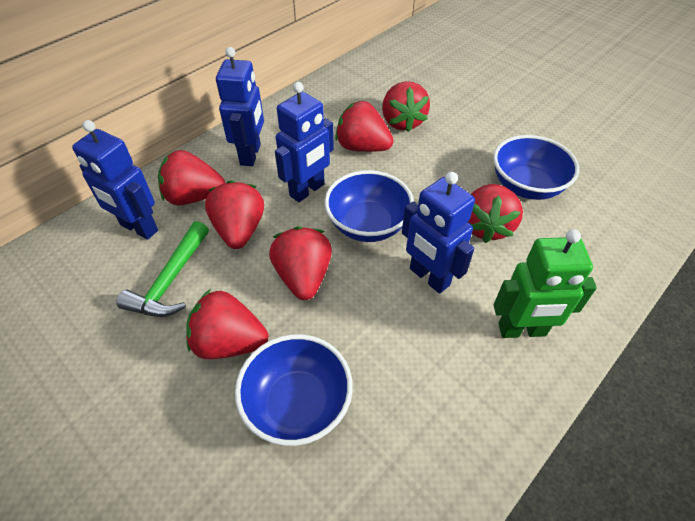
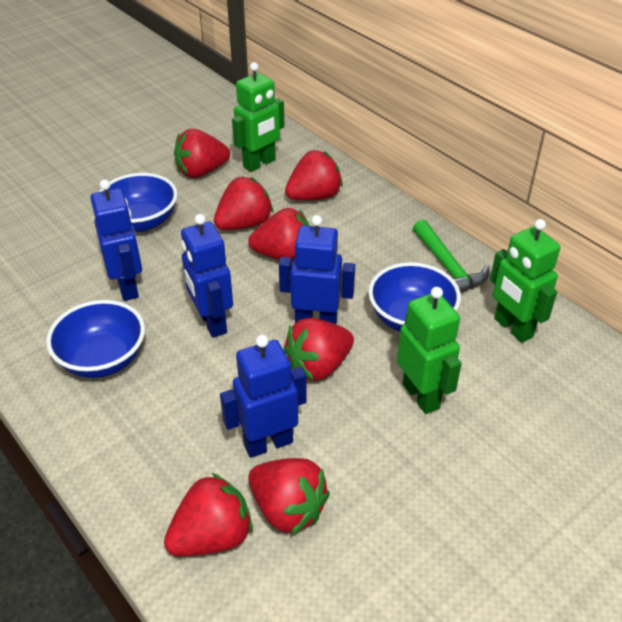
green robot: [493,229,597,338] = 1 -> [232,62,285,172] [397,287,461,414] [490,219,560,343] = 3

